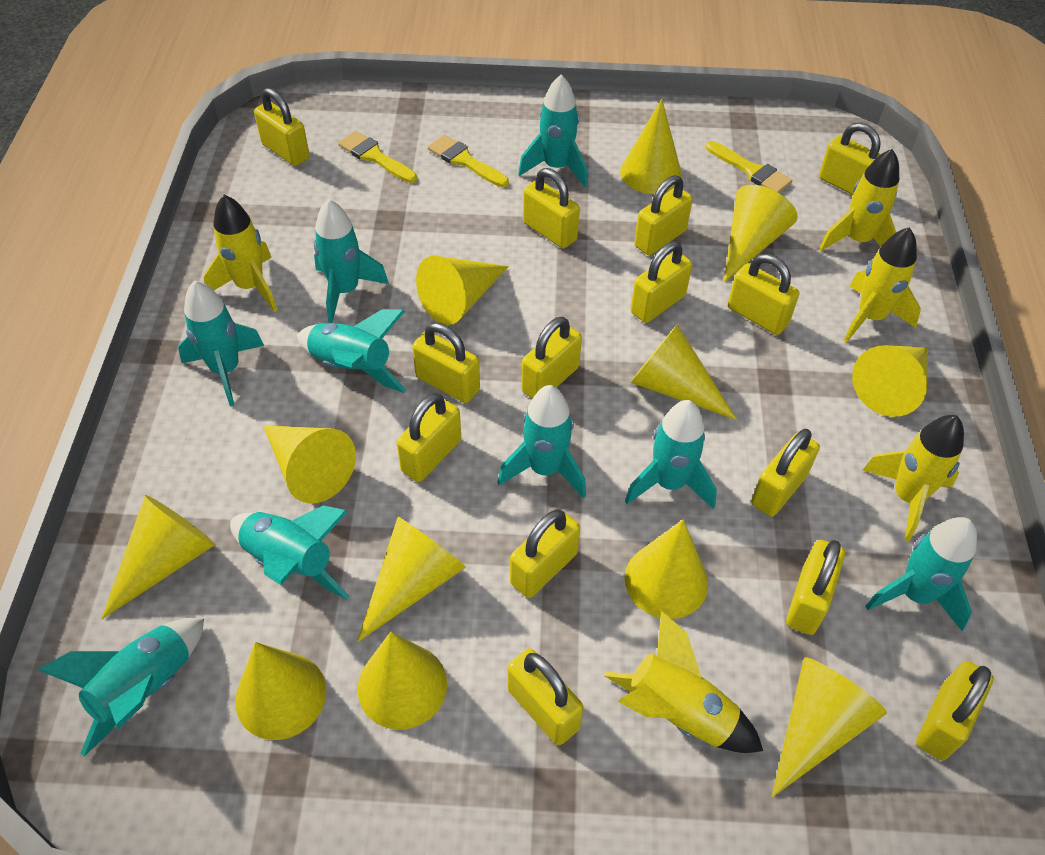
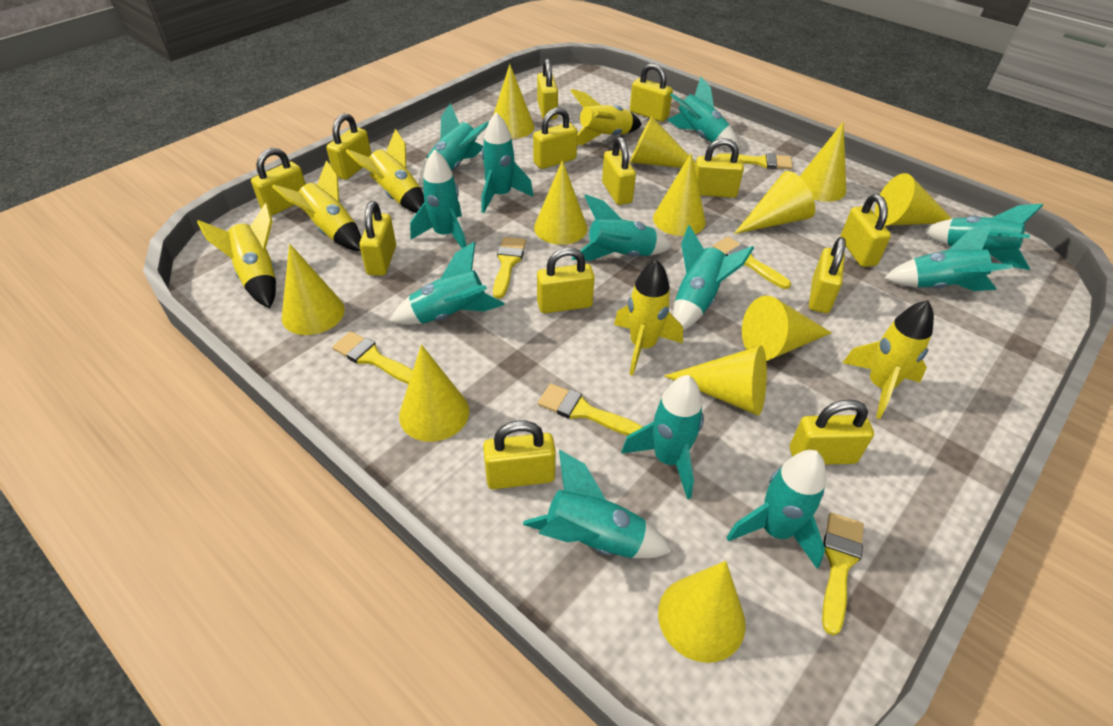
turquoise rocket: [38,618,204,756] [178,280,264,406] [230,505,350,600] [297,309,406,393] [314,199,389,323] [498,385,586,499] [518,75,587,187] [625,400,717,509] [866,517,977,631] = 9 -> [390,241,505,325] [410,149,466,249] [419,103,489,185] [481,112,533,213] [523,450,672,558] [571,195,672,261] [621,375,704,499] [668,77,739,150] [673,225,754,331] [726,450,826,569] [884,223,1013,291] [922,204,1043,270] = 12
yellow brush: [338,131,417,183] [428,135,509,187] [706,141,793,193] = 3 -> [332,331,413,384] [493,237,526,299] [538,384,642,436] [713,237,791,289] [716,153,793,170] [822,513,864,635] = 6
yellow padlock: [254,88,310,166] [397,393,461,482] [412,323,480,403] [507,648,584,745] [510,510,580,598] [521,317,582,399] [523,168,580,248] [631,241,692,323] [634,175,693,255] [728,254,799,335] [751,429,820,517] [786,540,845,635] [819,122,881,195] [916,661,994,760] = 14 -> [251,148,306,216] [326,113,371,180] [359,201,396,276] [483,421,556,489] [533,107,578,169] [537,59,558,119] [537,248,595,313] [602,137,636,205] [630,63,673,122] [695,138,744,198] [790,400,874,465] [809,237,846,313] [840,194,891,267] = 13
yellow rocket: [204,195,277,312] [604,610,763,753] [819,149,899,251] [844,227,921,342] [863,415,964,541] = 5 -> [197,203,276,308] [272,160,361,251] [346,129,424,213] [570,89,642,145] [614,259,683,376] [843,300,934,419] = 6

